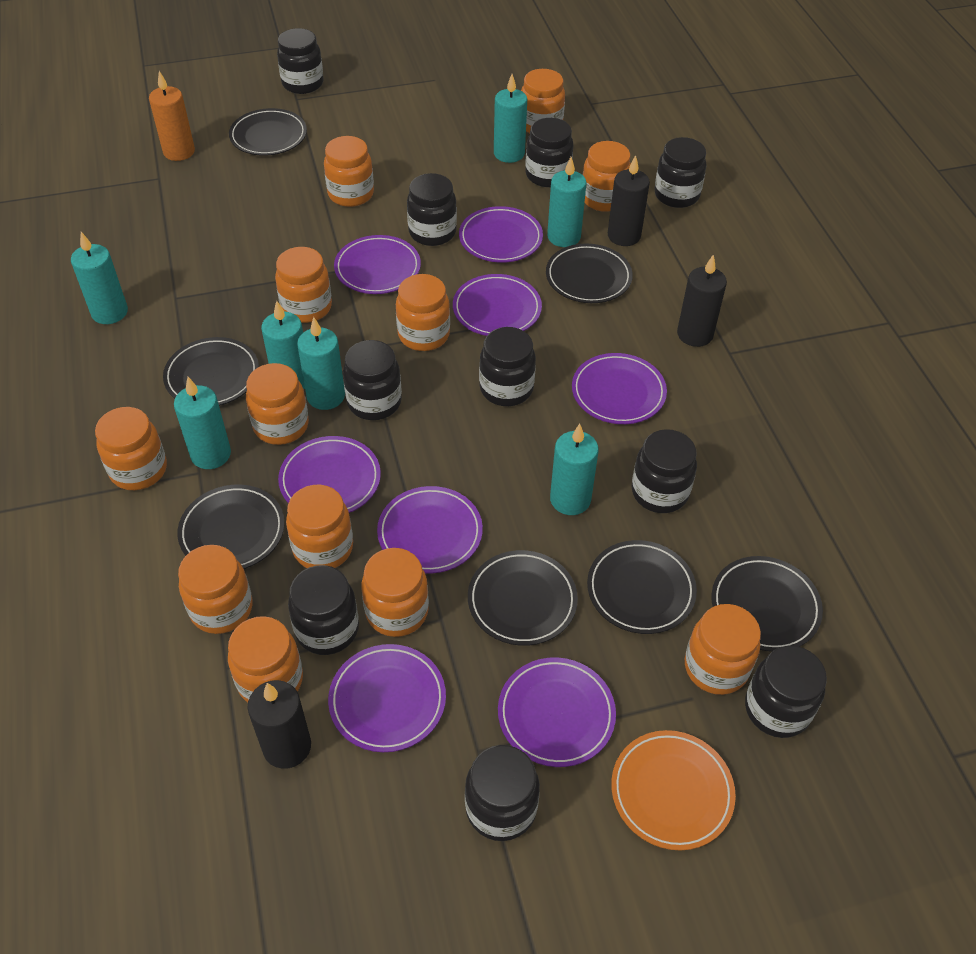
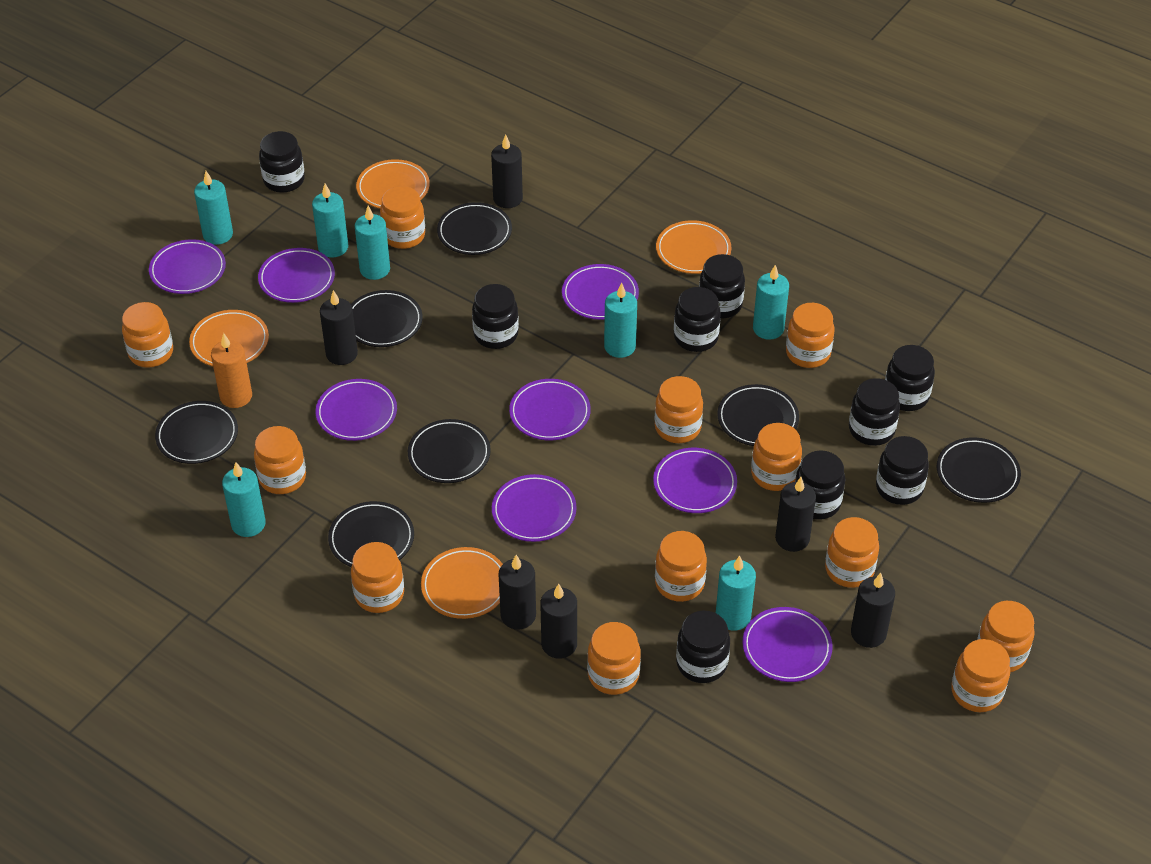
black candle: [248,680,311,769] [608,155,650,246] [677,254,727,347] = 3 -> [320,290,358,365] [491,134,523,208] [499,555,536,630] [540,584,577,659] [775,477,816,552] [851,573,895,648] = 6
black jar: [277,28,324,94] [288,565,359,655] [343,340,402,420] [407,173,457,246] [465,745,540,841] [479,327,536,406] [525,118,573,187] [632,429,697,513] [654,137,707,208] [745,646,827,738] = 10 -> [259,131,305,193] [472,284,519,349] [674,287,721,352] [676,611,730,683] [699,254,745,318] [795,450,845,519] [849,378,900,446] [876,436,929,505] [885,345,935,411] = 9
orange plate: [611,730,736,851] = 1 -> [189,310,269,366] [356,159,430,209] [421,547,503,619] [656,220,732,274] = 4

